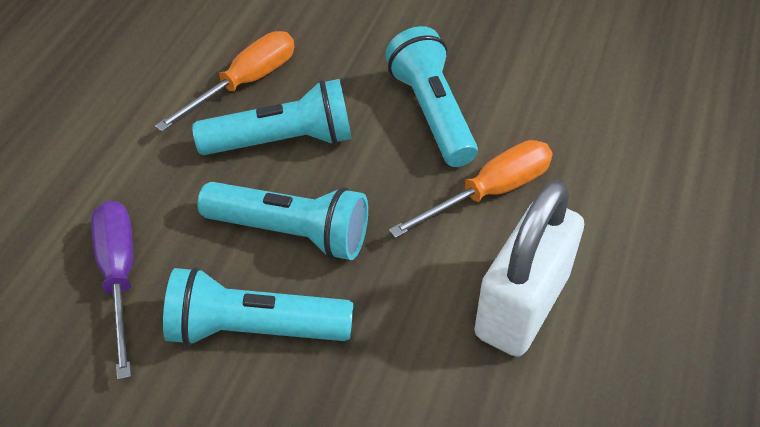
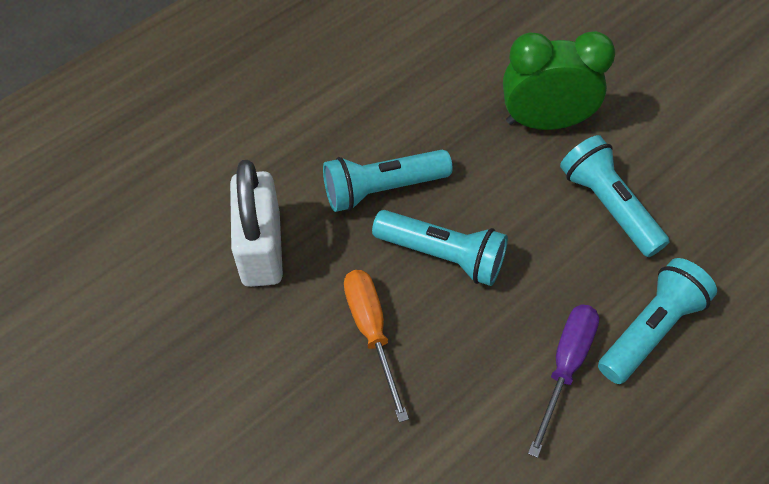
green clock: none = 0 -> [503,31,615,130] = 1
orange screwdriver: [155,31,294,132] [389,140,553,238] = 2 -> [344,270,409,423] = 1

